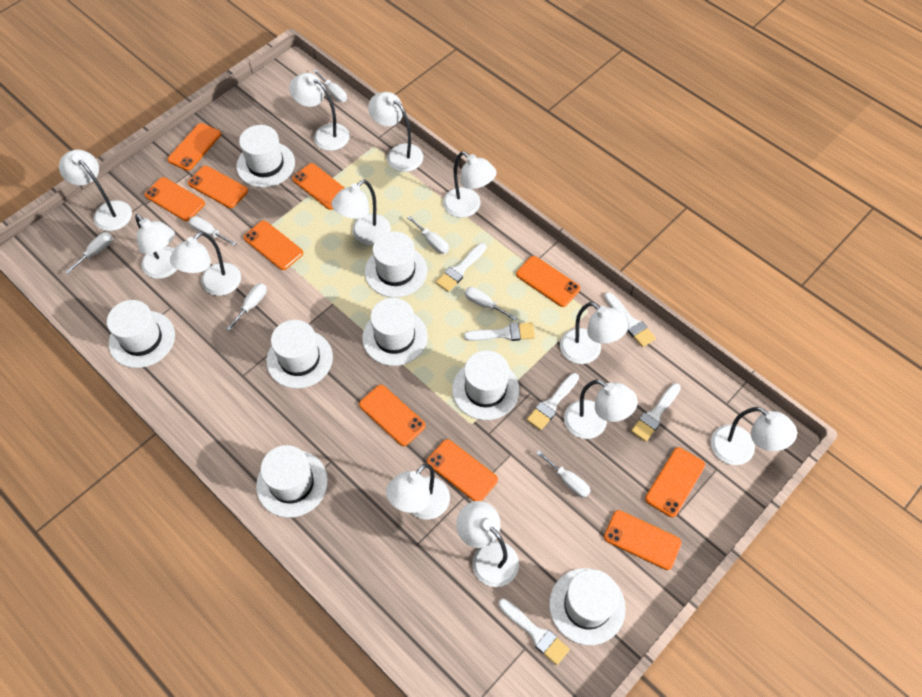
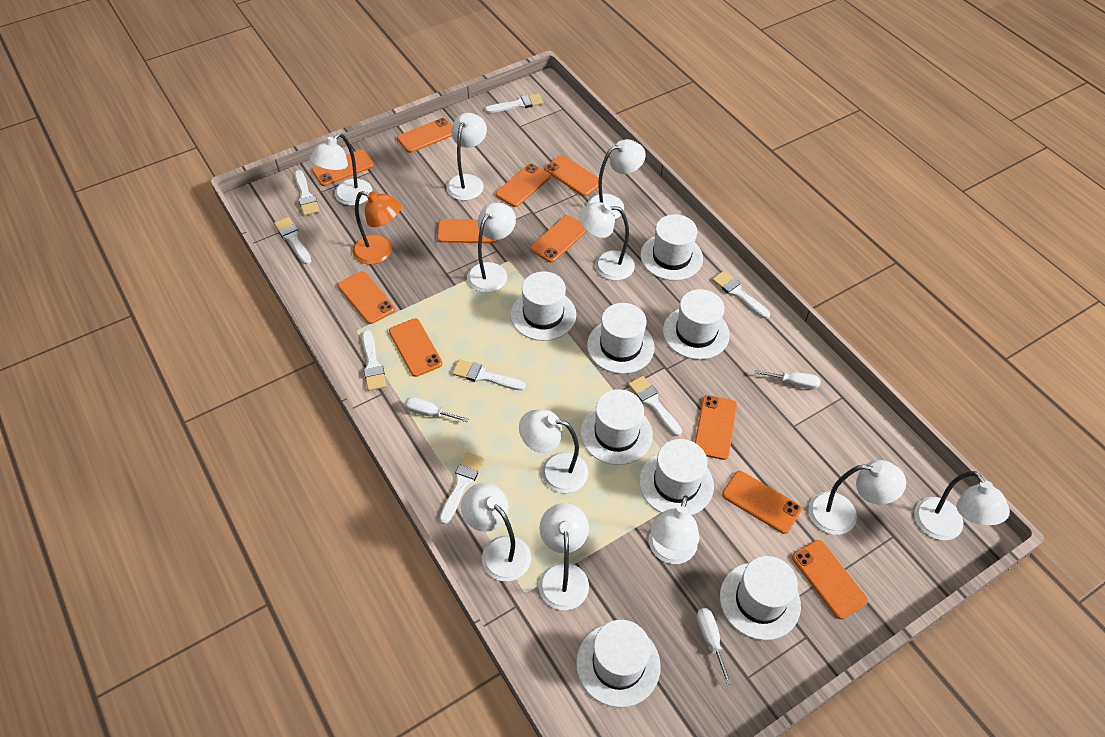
orange lamp: none = 0 -> [352,191,401,265] = 1
orange phone: [145,177,205,221] [167,123,221,171] [188,166,248,208] [244,221,303,270] [292,163,344,210] [359,385,426,446] [427,439,498,501] [516,256,580,307] [604,510,682,570] [645,447,705,517] = 10 -> [312,149,374,186] [338,271,395,324] [389,318,442,377] [397,118,452,153] [437,219,498,243] [495,164,551,207] [530,215,587,263] [544,155,599,196] [695,395,737,460] [722,471,802,534] [792,540,868,619] = 11
white brush: [436,243,486,292] [464,323,535,341] [499,599,570,665] [527,373,579,430] [604,292,656,347] [631,383,681,442] = 6 -> [274,217,311,265] [295,170,320,216] [362,330,386,391] [439,452,484,524] [452,359,526,390] [485,93,544,113] [628,376,682,436] [712,271,770,319] = 8
white lamp: [59,150,132,231] [135,214,178,279] [170,232,241,296] [289,73,350,151] [332,180,391,245] [368,92,423,172] [386,463,450,519] [443,151,497,218] [456,501,519,587] [560,302,628,364] [564,380,638,439] [711,407,797,465] = 12 -> [310,133,372,206] [446,113,487,201] [461,483,531,581] [467,203,516,293] [519,409,588,493] [539,503,589,610] [579,202,635,281] [587,139,646,219] [649,495,699,564] [809,460,906,535] [914,471,1010,540] = 11
white screwdriver: [65,232,113,274] [189,216,237,246] [227,283,267,331] [313,70,347,102] [408,216,449,254] [465,287,517,321] [536,450,591,498] = 7 -> [404,397,469,422] [697,608,732,685] [755,370,821,389] = 3

